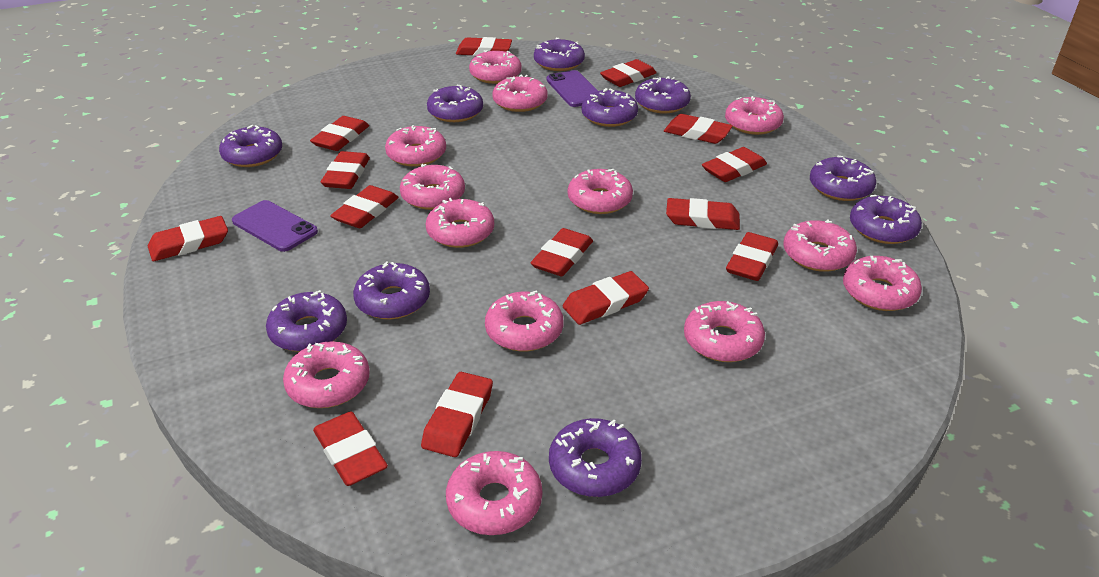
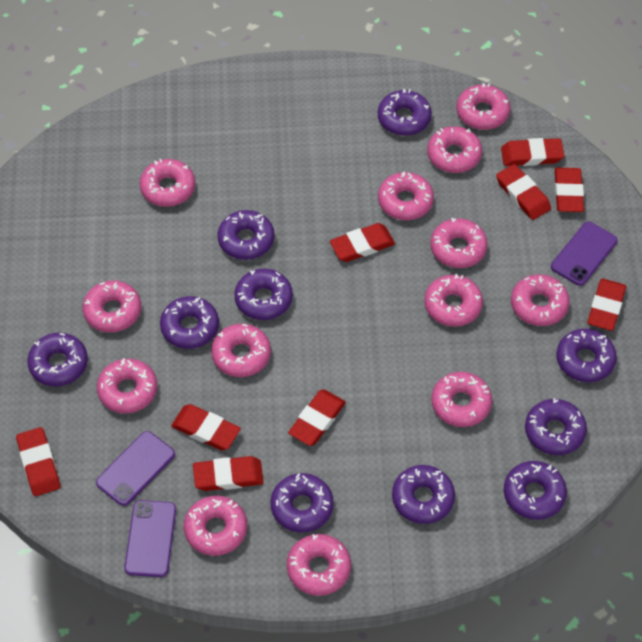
purple phone: [232,200,318,252] [546,70,598,107] = 2 -> [96,431,175,506] [125,500,176,577] [551,222,618,286] = 3
red eraser: [148,216,228,261] [310,116,369,151] [313,411,388,486] [321,151,370,189] [330,185,399,228] [421,372,493,457] [456,37,512,56] [531,228,593,276] [563,271,649,325] [600,59,657,87] [664,114,733,144] [666,198,740,230] [702,147,767,182] [726,232,778,281] = 14 -> [16,427,60,496] [171,404,241,450] [193,456,263,491] [288,389,346,446] [330,223,395,262] [496,164,551,220] [501,138,564,166] [555,168,584,212] [587,279,626,331] = 9

